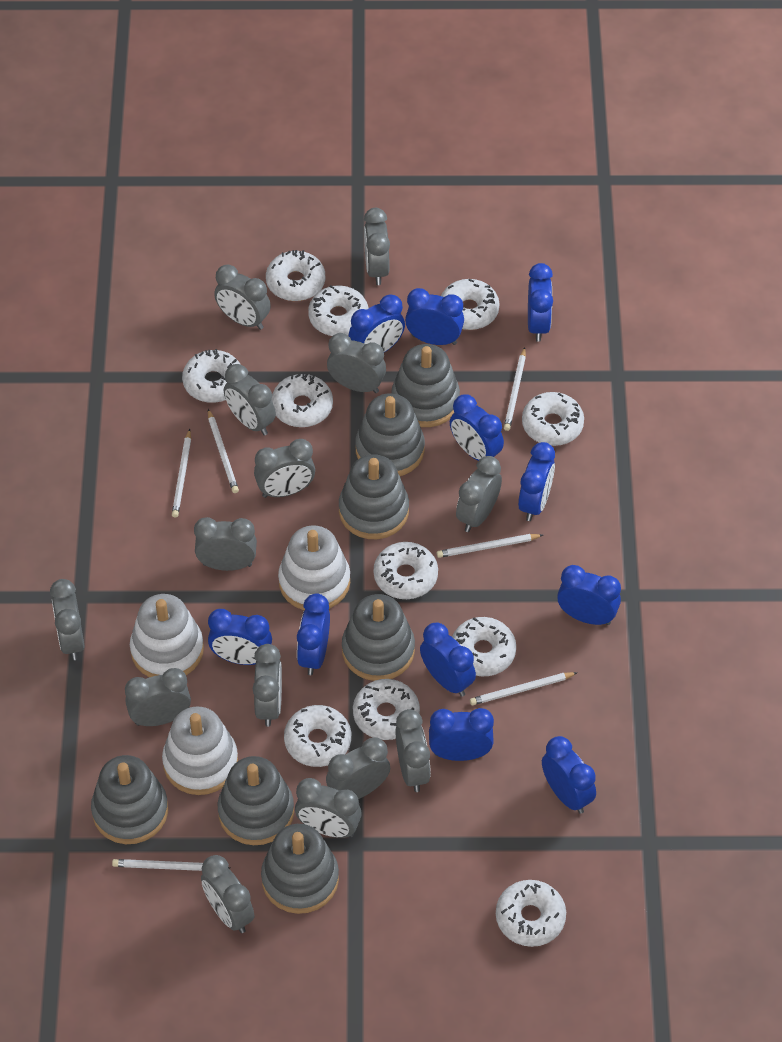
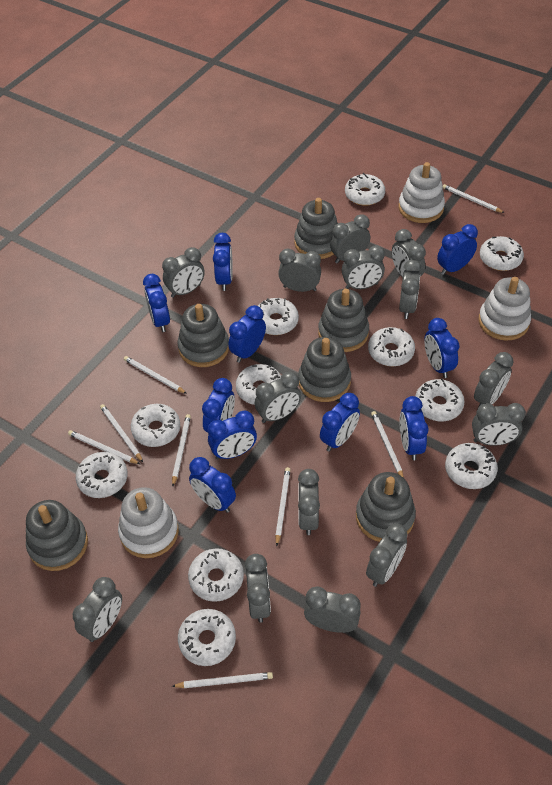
blue clock: [208,609,272,665] [297,593,330,675] [349,294,405,352] [405,288,464,345] [420,622,476,697] [429,708,494,761] [450,394,504,461] [518,442,555,521] [528,263,553,342] [542,736,596,814] [557,565,621,625] = 11 -> [143,274,170,332] [189,457,236,513] [202,378,235,432] [208,411,257,460] [213,233,233,291] [228,305,266,363] [320,393,360,452] [400,396,429,460] [424,318,460,378] [437,224,478,275] = 10
grey stacking toy: [91,755,168,844] [218,756,294,845] [261,824,339,914] [339,454,409,539] [342,594,415,681] [355,393,425,476] [391,344,460,427] = 7 -> [26,500,88,571] [177,304,229,367] [294,198,338,259] [298,337,351,402] [318,289,369,352] [356,472,416,542] = 6
white pencil: [112,859,230,871] [172,429,191,518] [208,409,239,493] [437,534,543,558] [470,672,578,705] [504,347,526,431] = 6 -> [68,430,140,464] [100,404,143,462] [124,356,187,394] [172,414,191,486] [172,672,273,688] [275,467,291,546] [371,411,404,478] [443,184,504,213] = 8

